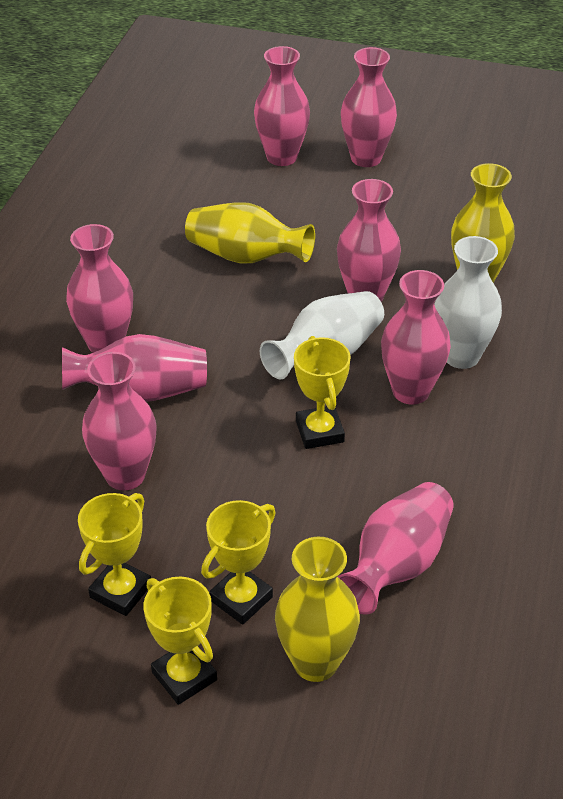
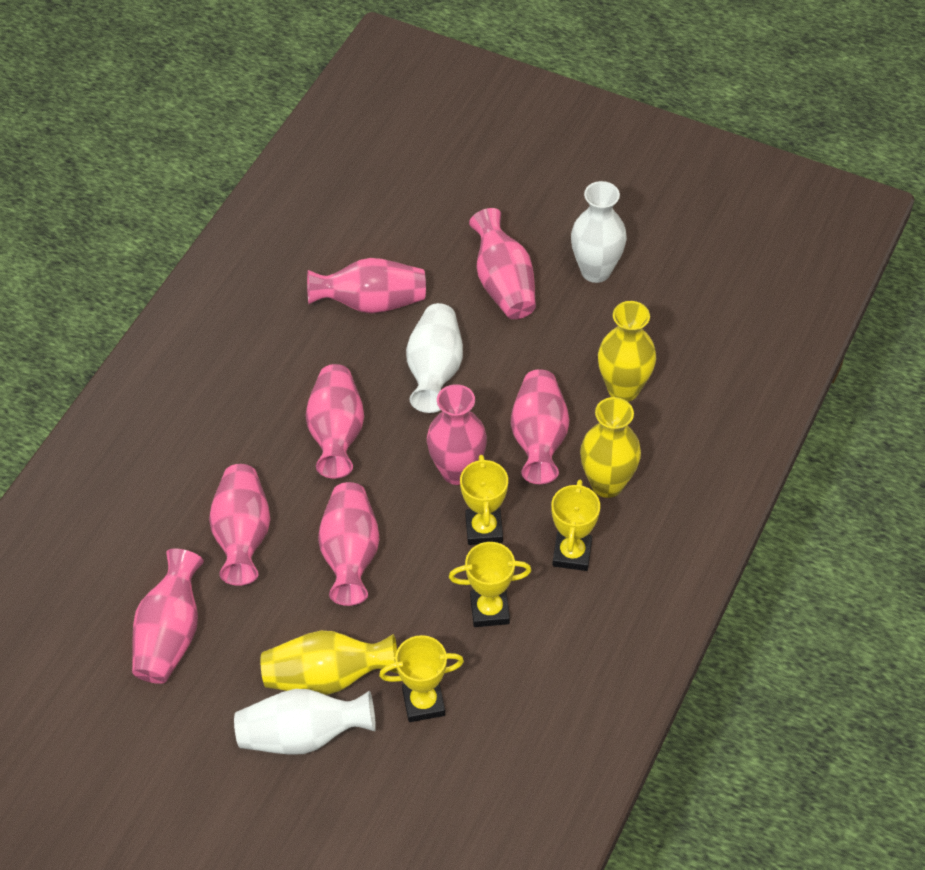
white vase: [260,291,384,380] [434,236,502,369] = 2 -> [234,689,376,755] [406,303,463,413] [571,181,627,283] = 3

